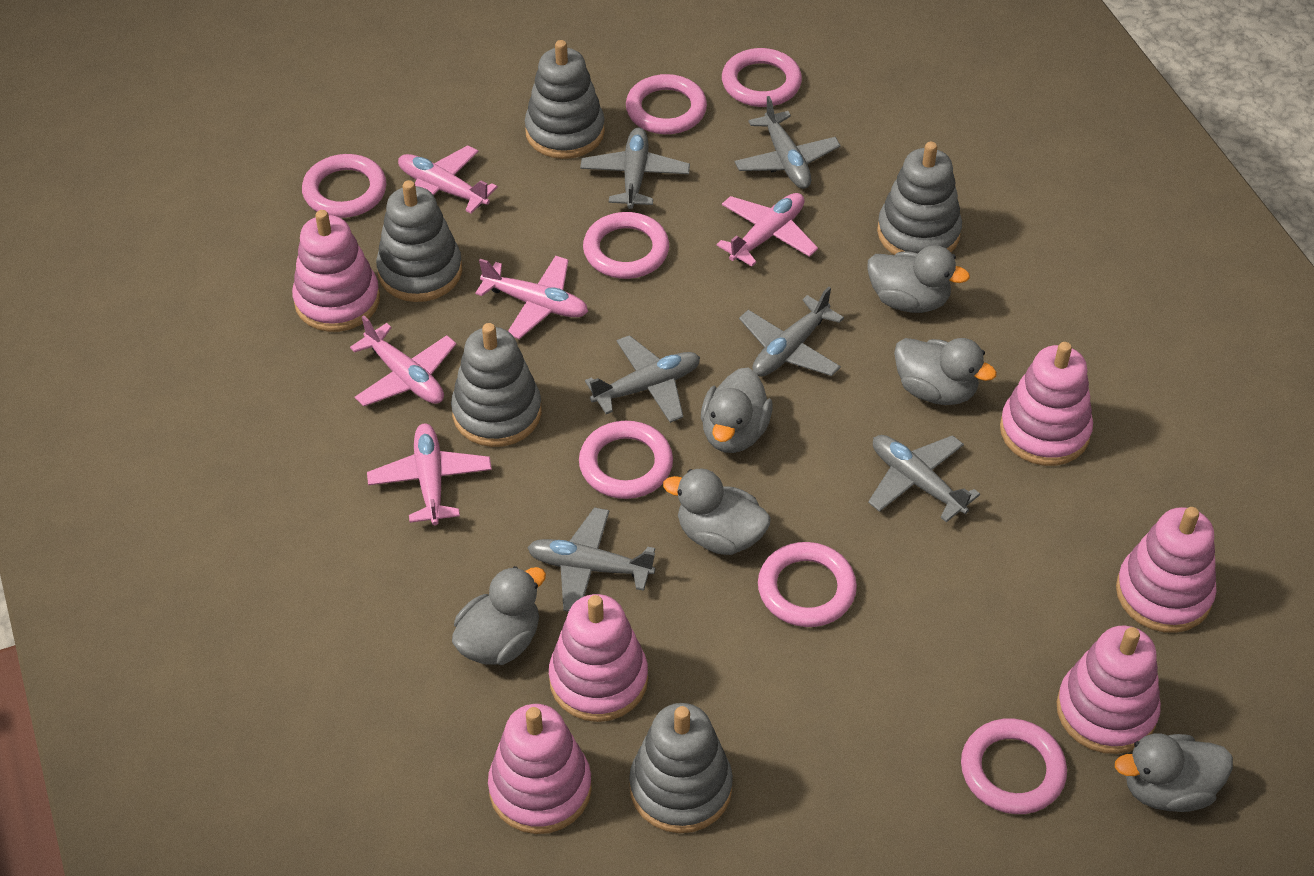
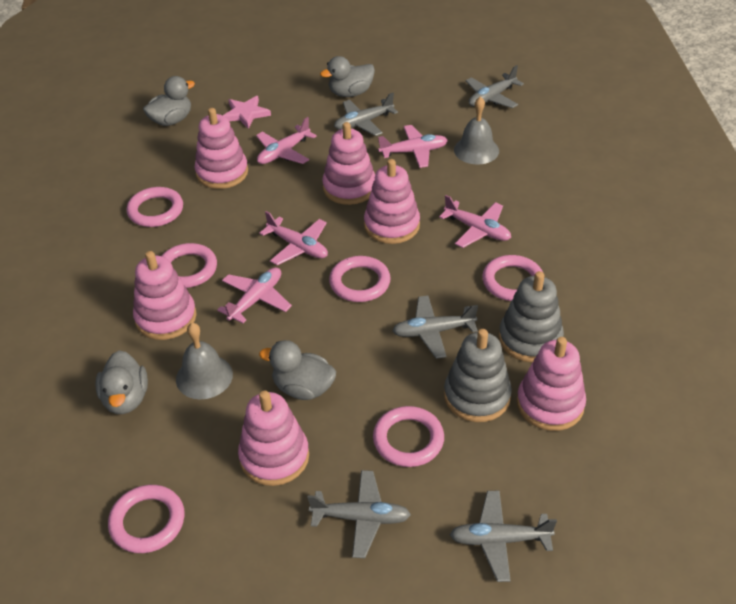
grey bell: none = 0 -> [176,323,233,399] [454,96,499,165] = 2
grey duck: [452,566,546,665] [663,468,771,555] [701,367,773,453] [867,245,970,313] [894,338,997,405] [1115,733,1233,812] = 6 -> [95,350,148,414] [143,76,195,126] [259,340,336,400] [320,56,375,97] = 4
grey plane: [527,507,655,612] [580,128,690,209] [585,335,700,423] [735,96,841,189] [739,287,844,377] [868,435,980,522] = 6 -> [307,470,411,558] [334,93,398,136] [392,295,478,359] [450,491,557,582] [466,65,524,108] = 5
grey stacking toy: [376,180,462,302] [451,323,542,447] [525,40,605,159] [629,703,733,833] [877,142,962,255] = 5 -> [444,329,512,422] [499,271,564,363] = 2
pink ring: [302,154,386,218] [579,421,673,499] [583,212,669,279] [626,74,707,134] [722,48,802,107] [758,542,857,627] [961,718,1067,814] = 7 -> [108,485,185,553] [126,187,183,227] [162,243,217,288] [329,256,391,302] [373,406,444,467] [482,255,543,301] = 6
pink star: none = 0 -> [223,96,271,129] = 1

